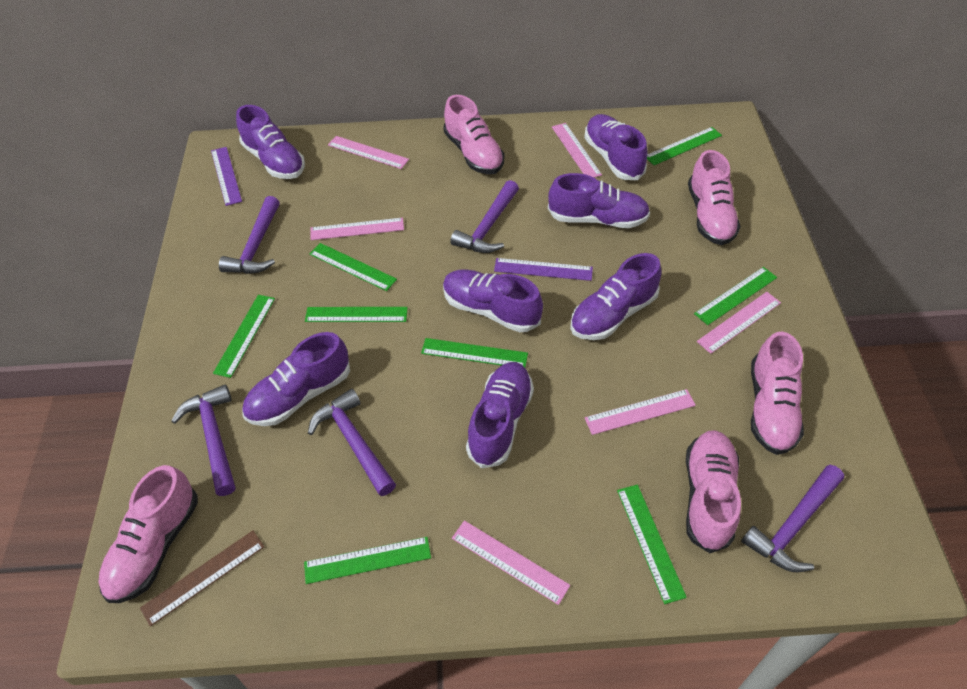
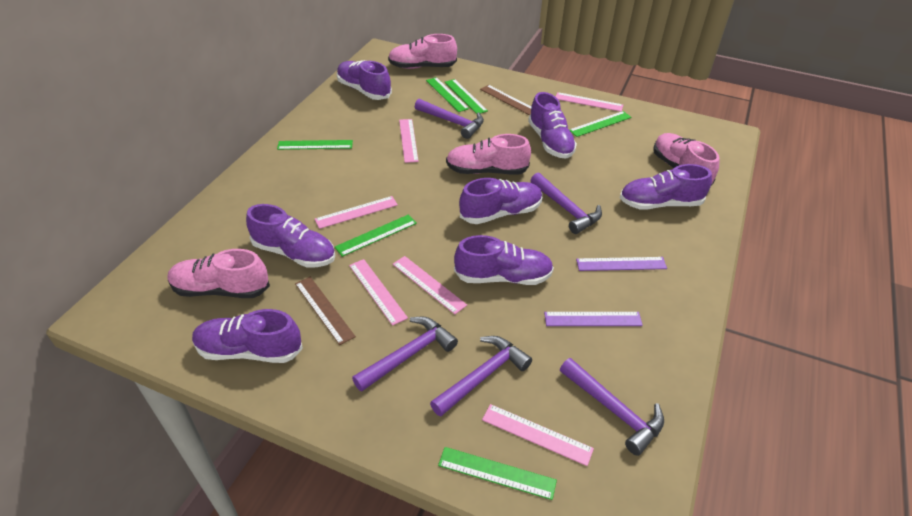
brown ruler: [140,531,264,627] = 1 -> [295,277,356,345] [480,85,531,115] = 2
green ruler: [213,295,275,378] [304,537,431,584] [305,307,408,322] [309,243,397,291] [421,338,528,367] [617,485,687,604] [647,127,722,165] [694,267,777,325] = 8 -> [277,140,353,150] [335,214,417,257] [426,77,469,112] [438,447,557,500] [445,79,488,114] [570,111,631,137] = 6
pink shoe: [98,465,198,603] [443,95,504,174] [686,430,741,553] [688,150,741,245] [751,332,804,455] = 5 -> [168,249,270,298] [388,34,457,69] [446,134,531,174] [653,133,719,186] = 4

